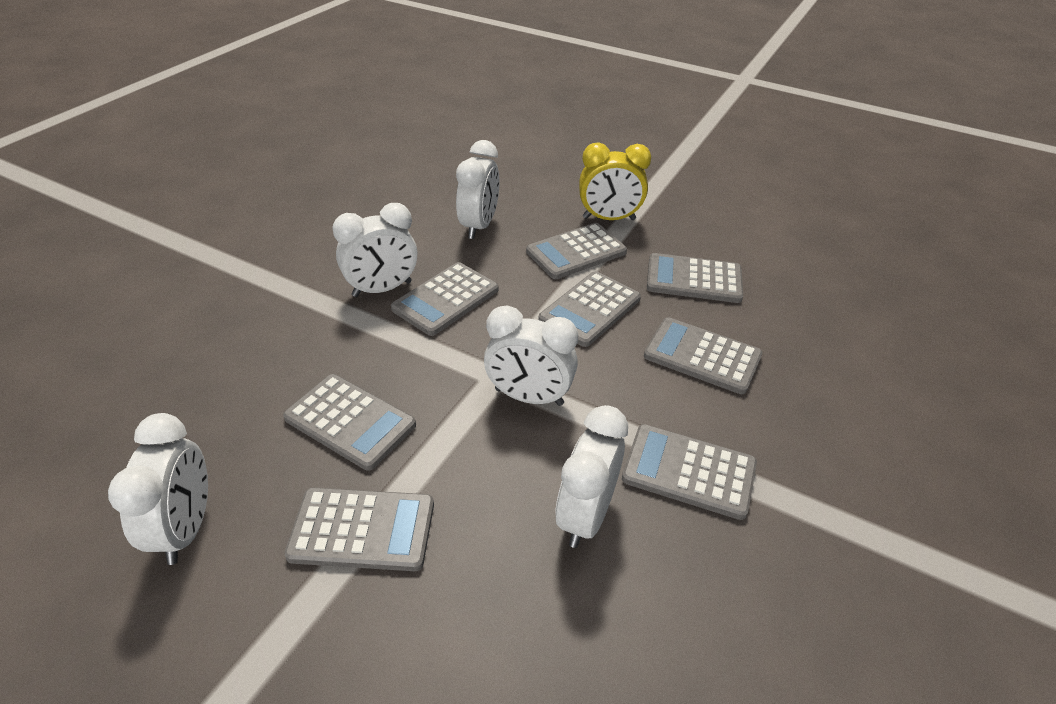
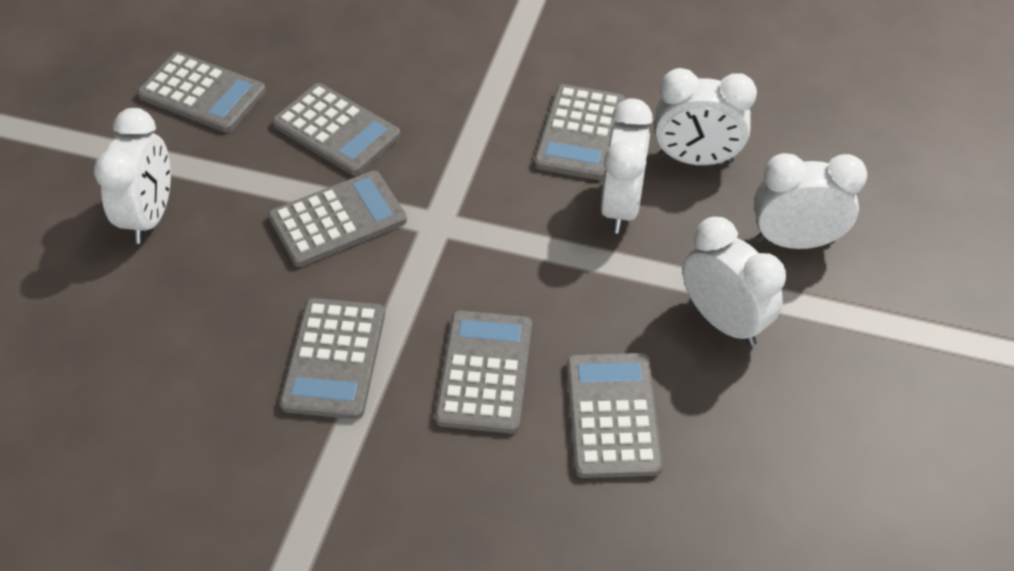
grey calculator: [283,374,416,471] [284,487,434,571] [391,262,499,336] [526,223,627,279] [538,271,641,347] [622,424,757,520] [644,317,763,394] [647,253,743,303] = 8 -> [137,52,266,133] [268,170,407,267] [272,83,401,175] [279,298,385,419] [435,310,532,434] [534,84,625,180] [567,353,663,478] = 7
yellow clock: [579,142,651,220] = 1 -> none = 0

